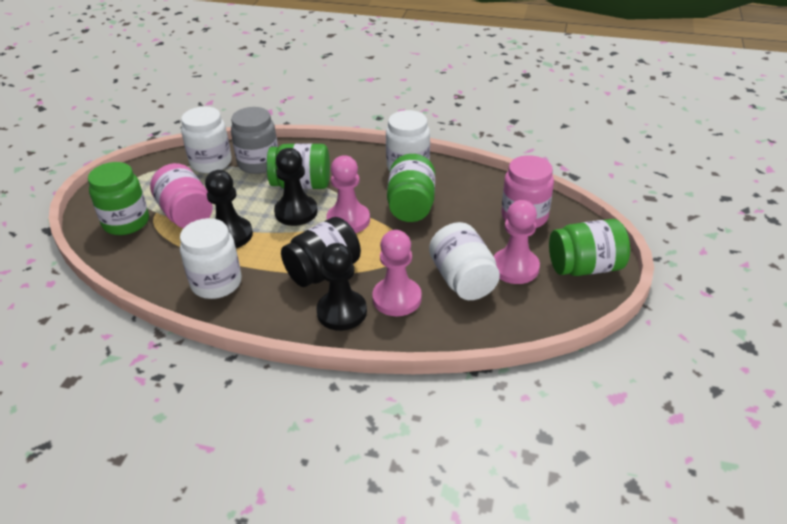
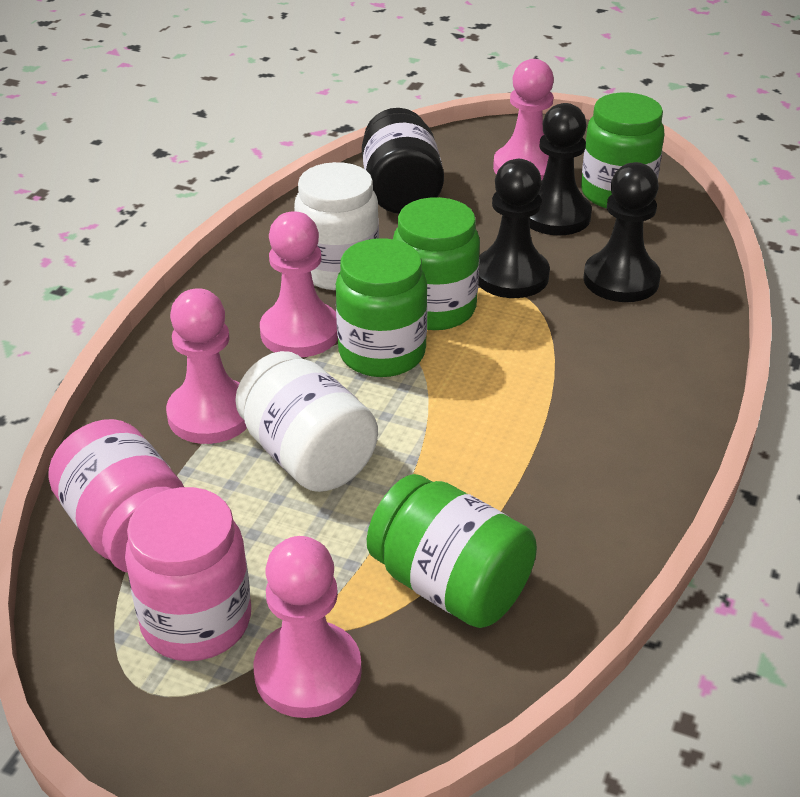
grey jar: [231,107,278,174] = 1 -> none = 0
pink pawn: [326,155,370,233] [372,230,422,316] [494,200,540,284] = 3 -> [166,288,247,444] [253,536,362,718] [260,211,338,357] [493,59,554,180] = 4
white jar: [180,218,242,299] [181,107,232,173] [386,110,430,171] [429,222,500,300] = 4 -> [235,351,378,492] [294,162,379,290] = 2

